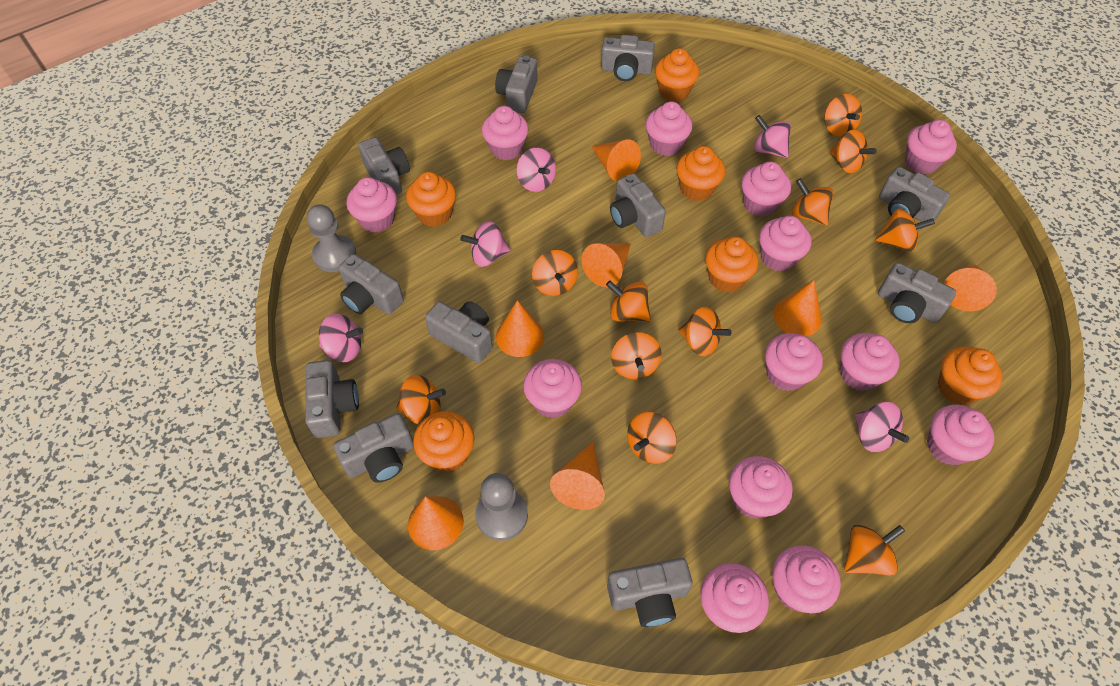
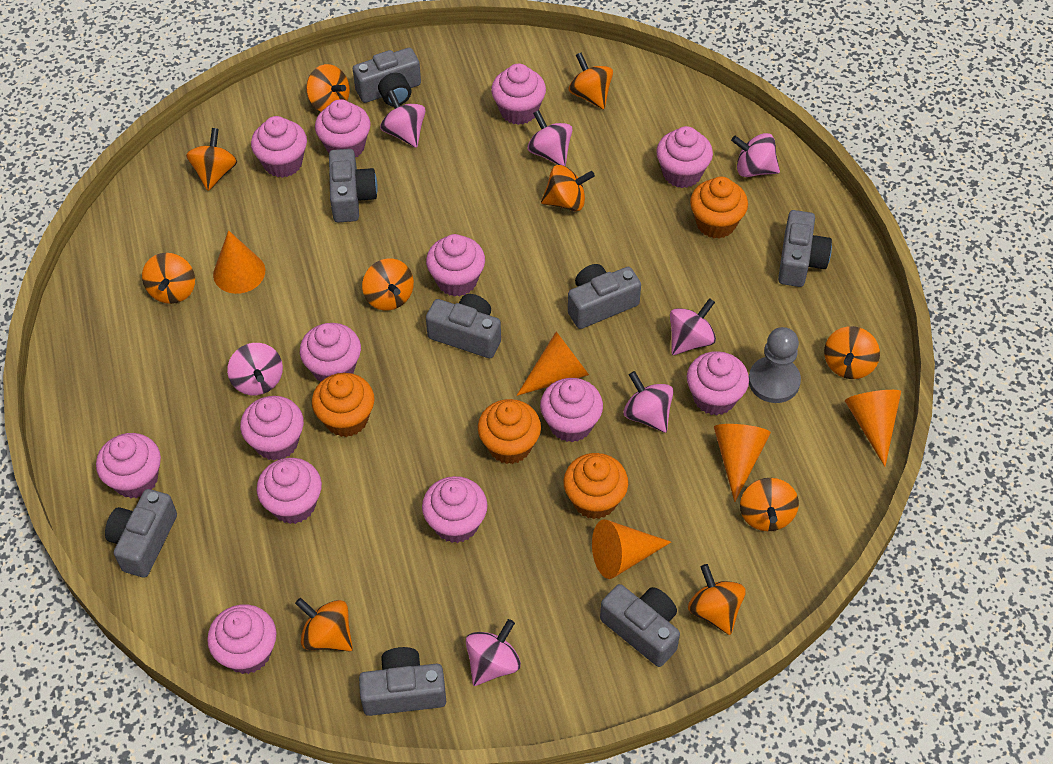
grey camera: [305,360,359,438] [333,413,414,483] [339,254,404,315] [358,137,410,195] [425,301,492,363] [495,56,538,113] [601,35,655,81] [607,558,693,627] [610,173,666,237] [878,262,956,323] [879,167,950,222] = 11 -> [105,489,177,578] [329,149,378,223] [353,48,421,106] [359,647,446,716] [426,294,501,358] [568,264,641,329] [600,584,680,667] [778,210,832,287] = 8
grey pawn: [307,204,356,272] [475,473,528,541] = 2 -> [749,327,801,403] = 1
orange cone: [408,496,464,550] [496,300,544,357] [550,442,605,510] [582,243,631,287] [591,139,641,181] [773,280,822,336] [944,264,997,311] = 7 -> [213,230,265,294] [516,331,589,396] [592,519,671,579] [714,424,771,502] [845,390,901,467] = 5
orange cupcake: [406,172,456,227] [413,411,474,473] [655,48,699,102] [676,146,725,201] [705,236,758,292] [938,346,1003,405] = 6 -> [312,373,374,437] [478,399,541,464] [563,453,628,519] [690,176,748,239] = 4
orange spinning top: [396,375,446,425] [532,250,578,296] [606,281,651,322] [611,332,662,379] [627,412,677,464] [678,307,732,356] [792,178,833,226] [824,94,862,136] [830,129,877,173] [844,524,905,576] [875,209,935,252] = 11 -> [142,253,195,304] [186,128,237,191] [295,598,353,651] [306,64,350,112] [362,258,414,311] [541,165,595,211] [569,53,613,109] [688,564,746,635] [740,478,799,531] [824,326,880,379] = 10
pink spinning top: [319,314,363,362] [460,221,510,267] [516,148,556,192] [754,115,791,158] [855,402,909,452] = 5 -> [227,343,283,395] [380,90,426,148] [466,619,521,686] [527,110,572,166] [623,371,674,433] [670,298,716,355] [731,133,780,177] = 7

